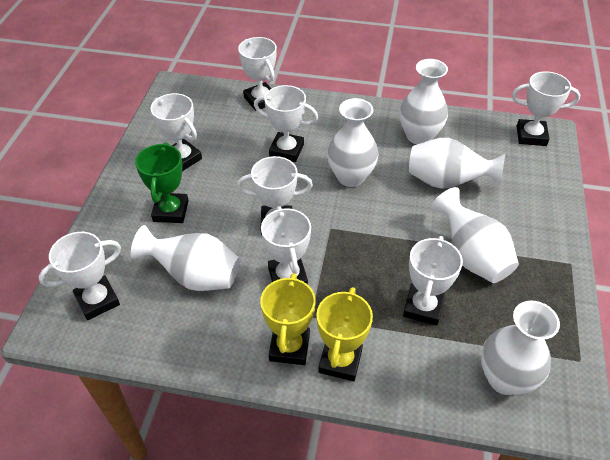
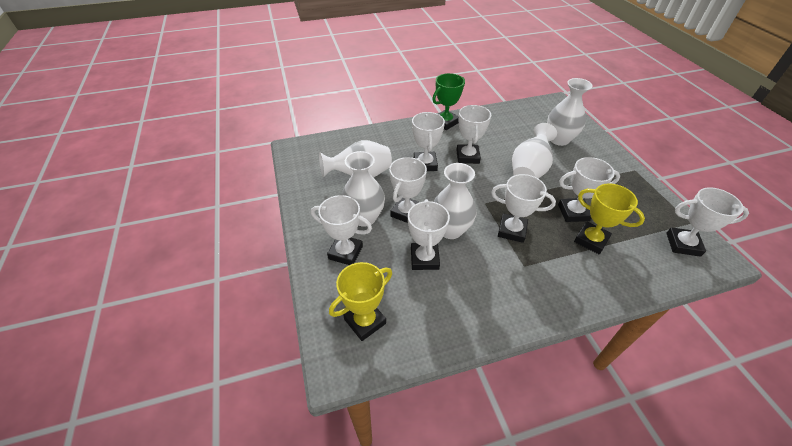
white vase: [131,225,240,291] [327,98,379,187] [400,59,448,144] [409,138,505,189] [431,187,519,283] [481,300,560,395] = 6 -> [319,140,392,178] [342,151,385,227] [433,163,477,239] [512,123,557,178] [547,78,593,146] = 5

